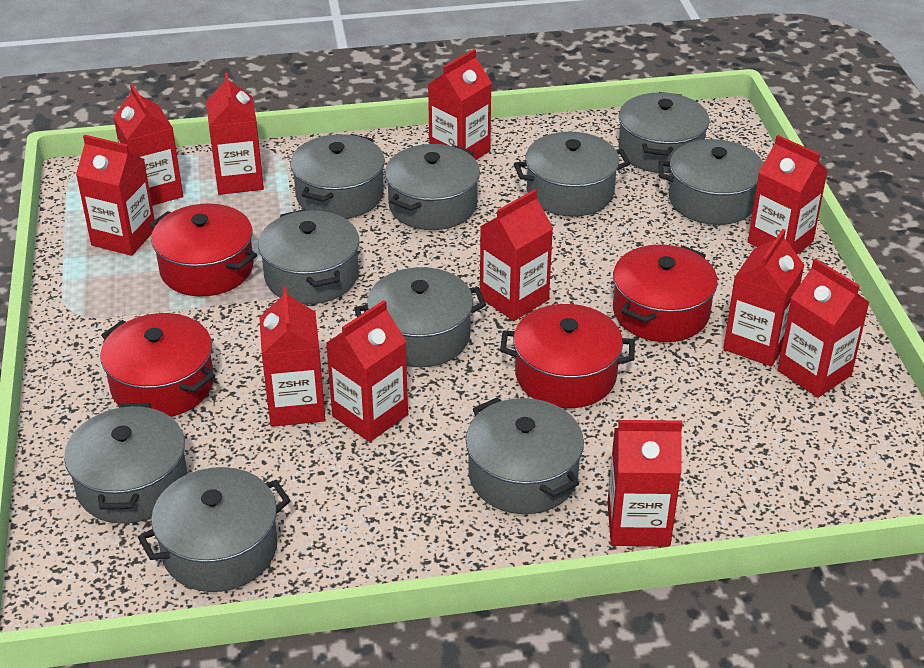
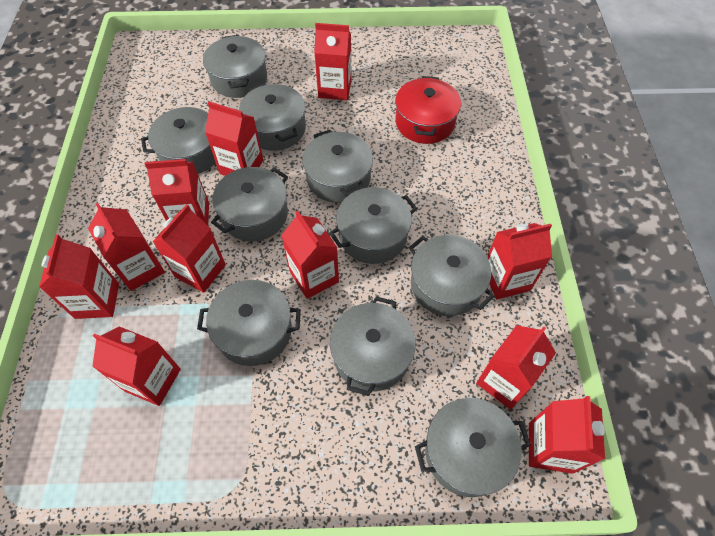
red pot: [100,313,215,417] [150,203,257,297] [500,304,635,408] [613,244,718,342] = 4 -> [395,76,461,144] = 1

